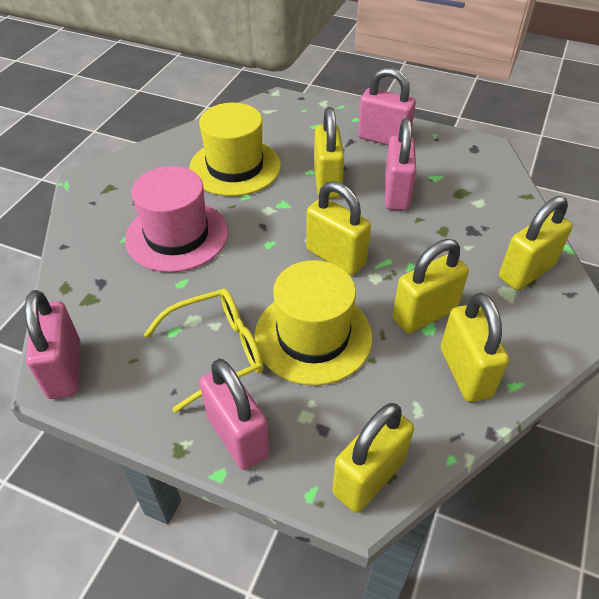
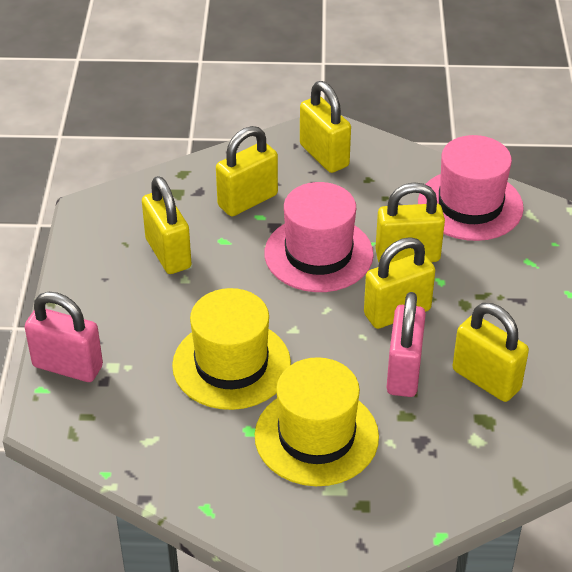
pink hat: [125,166,228,272] = 1 -> [264,182,374,292] [418,135,524,241] = 2
pink padlock: [25,290,80,399] [199,359,270,470] [358,68,416,145] [385,118,416,211] = 4 -> [25,292,103,382] [386,292,426,397] = 2
yellow glasses: [144,289,263,413] = 1 -> none = 0

